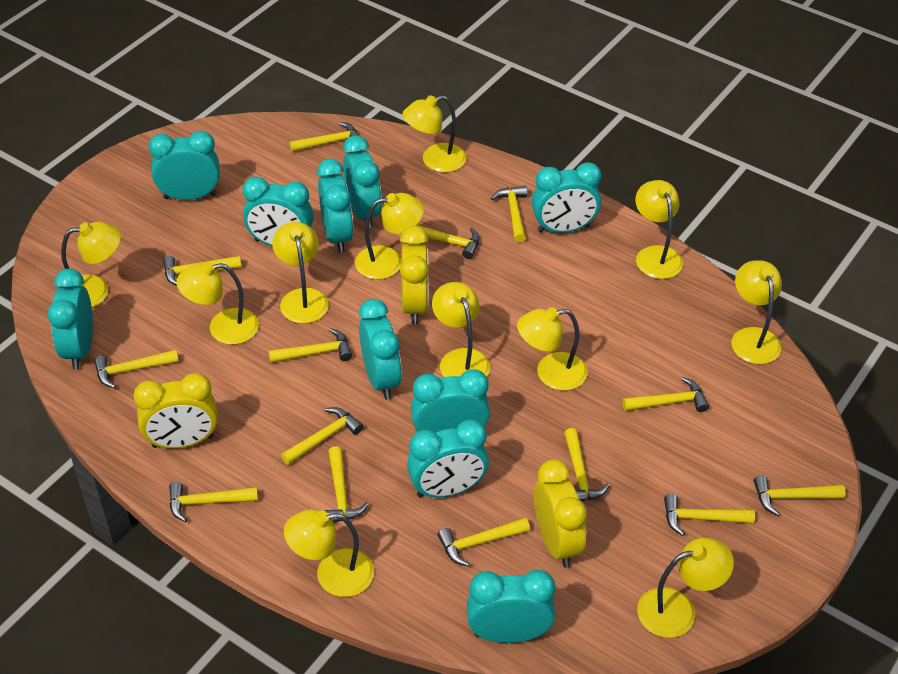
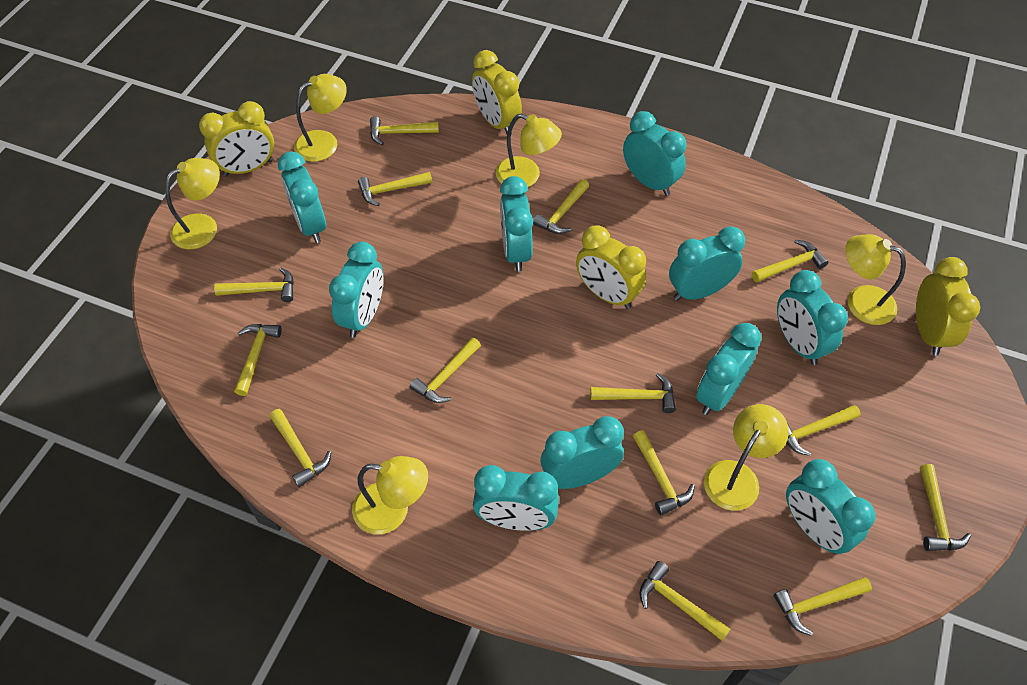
yellow clock: [134,373,218,449] [400,226,429,324] [534,459,587,568] = 3 -> [199,101,274,176] [472,50,522,135] [576,225,646,309] [916,257,980,355] = 4
yellow lamp: [61,222,121,308] [176,262,259,345] [272,222,329,324] [284,509,374,597] [355,193,424,279] [402,95,467,172] [432,282,490,377] [517,307,588,391] [635,180,683,279] [637,538,734,638] [731,260,782,364] = 11 -> [165,158,220,249] [294,74,347,162] [352,456,428,534] [496,114,562,187] [704,404,789,511] [846,234,906,325] = 6

